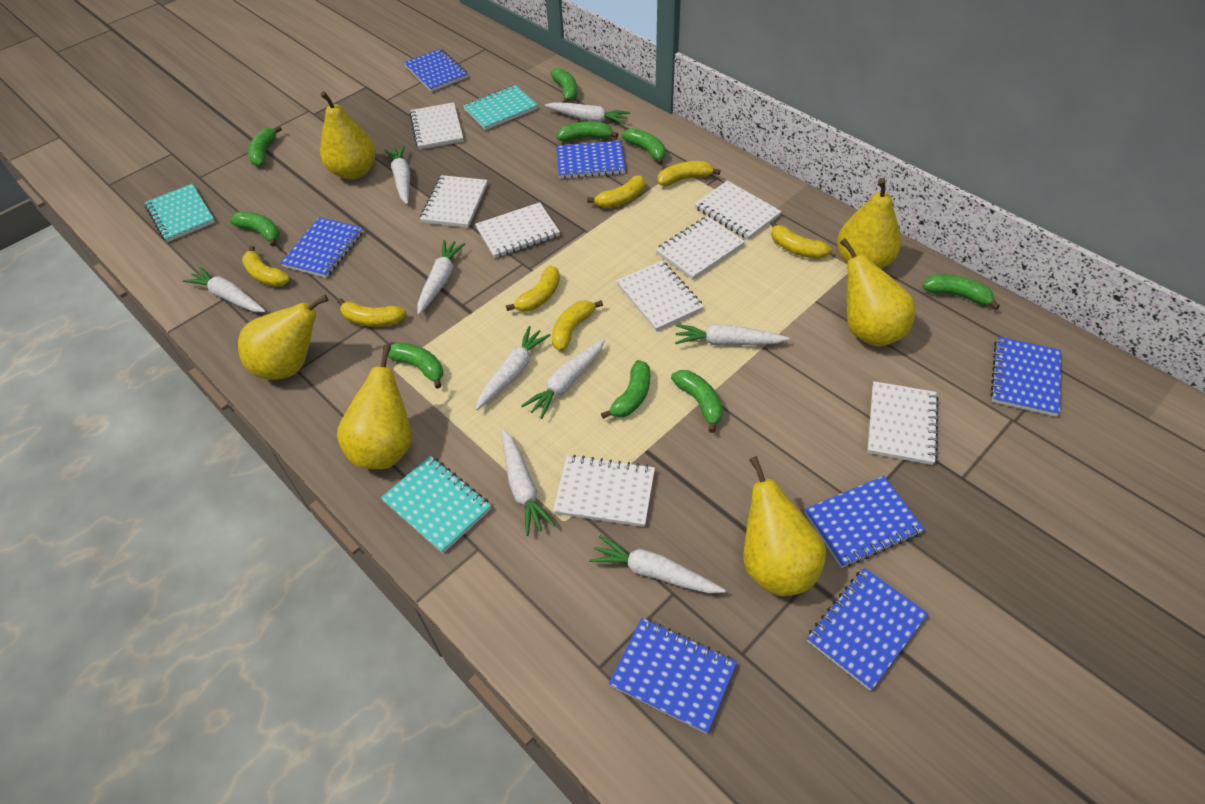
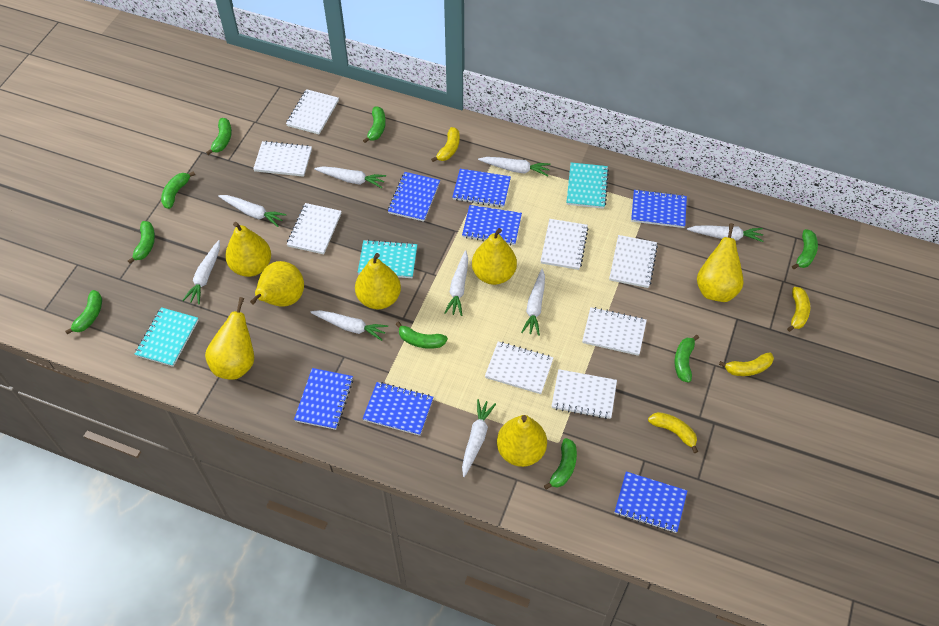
yellow banana: [242,246,290,287] [337,298,406,327] [506,266,560,312] [552,300,603,351] [587,176,645,208] [658,161,720,186] [770,220,832,259] = 7 -> [431,127,460,162] [648,412,698,453] [719,353,774,376] [787,287,810,332] = 4
yellow pear: [238,295,329,380] [320,91,375,180] [337,344,412,469] [744,456,826,596] [837,178,901,269] [840,238,915,347] = 6 -> [205,297,254,379] [225,222,271,277] [250,261,304,307] [355,253,401,309] [472,228,517,285] [497,415,547,467] [697,223,744,302] = 7

